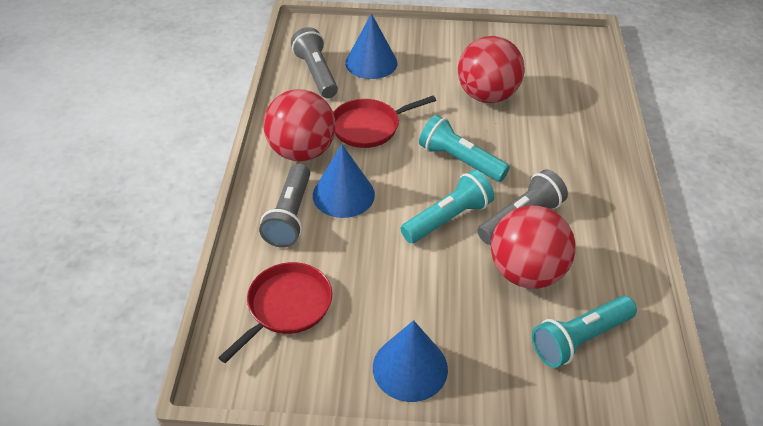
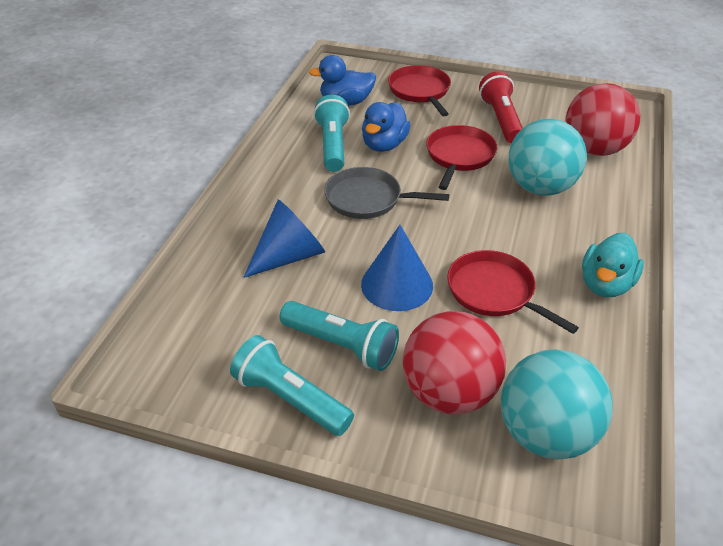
blue cone: [313,144,375,218] [345,13,397,79] [373,320,448,402] = 3 -> [243,199,325,278] [361,225,433,311] = 2
blue duck: none = 0 -> [309,55,376,106] [362,102,411,152] = 2
grey flashlight: [259,163,310,248] [291,27,338,98] [478,169,568,245] = 3 -> none = 0
grey pan: none = 0 -> [324,167,449,219] = 1
red ball: [263,89,336,162] [458,36,524,103] [491,206,576,289] = 3 -> [403,311,506,414] [565,83,641,156] = 2
red flashlight: none = 0 -> [479,71,523,143] = 1
red pan: [218,262,332,363] [333,96,436,148] = 2 -> [388,65,451,116] [426,125,497,190] [447,250,579,334] = 3
turquoise ball: none = 0 -> [501,349,613,459] [508,119,587,195] = 2
turquoise duck: none = 0 -> [582,233,644,298] = 1

